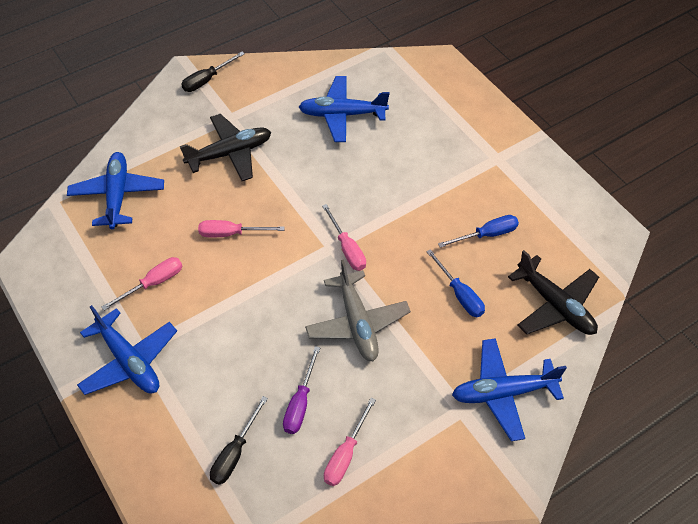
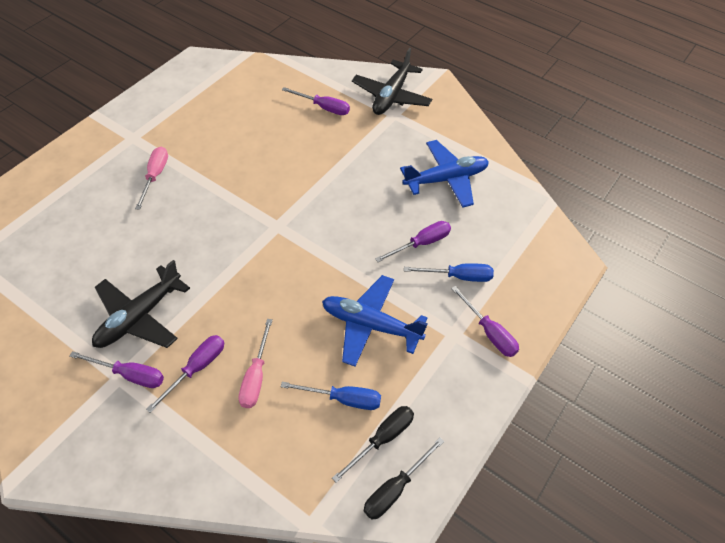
blue plane: [67,152,164,229] [77,305,177,395] [299,76,389,142] [452,338,567,441] = 4 -> [322,275,428,367] [400,140,489,208] = 2
grey plane: [305,259,411,361] = 1 -> none = 0
pink screwdriver: [101,257,182,311] [198,220,285,237] [322,204,366,271] [324,398,376,486] = 4 -> [135,146,168,210] [239,319,273,408] = 2
purple screwdriver: [283,346,320,434] = 1 -> [70,351,164,388] [146,335,224,413] [282,87,350,115] [375,221,451,262] [451,286,519,357] = 5

